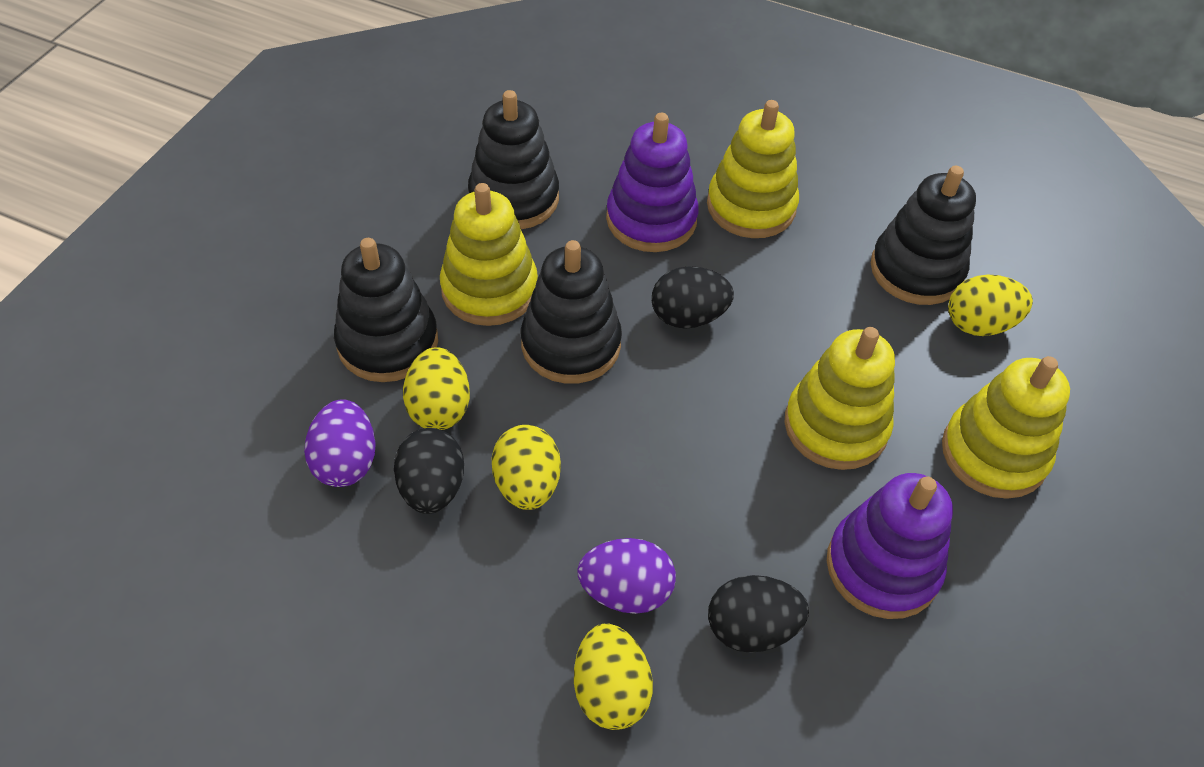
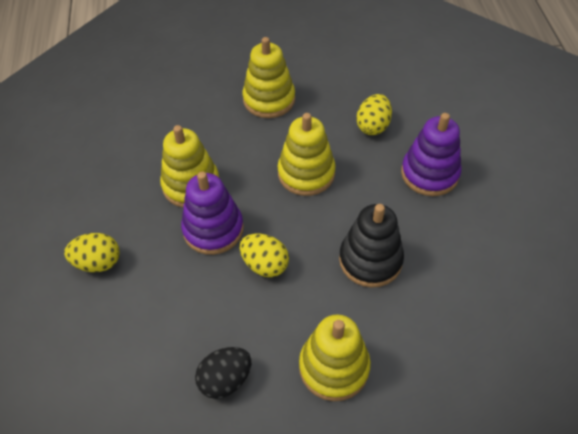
black egg: [394,428,464,514] [652,266,734,329] [708,575,809,653] = 3 -> [195,347,251,399] = 1
black stacking toy: [334,238,438,382] [468,90,559,229] [521,240,622,384] [871,166,976,305] = 4 -> [339,204,404,287] = 1
purple egg: [304,399,376,487] [577,538,676,614] = 2 -> none = 0
yellow egg: [403,347,470,430] [491,425,561,510] [574,623,653,730] [948,275,1033,336] = 4 -> [64,233,119,272] [240,234,289,277] [356,94,392,135] = 3

